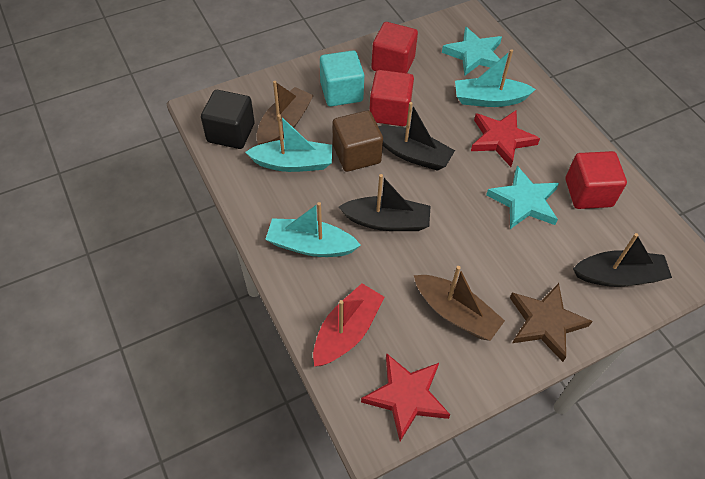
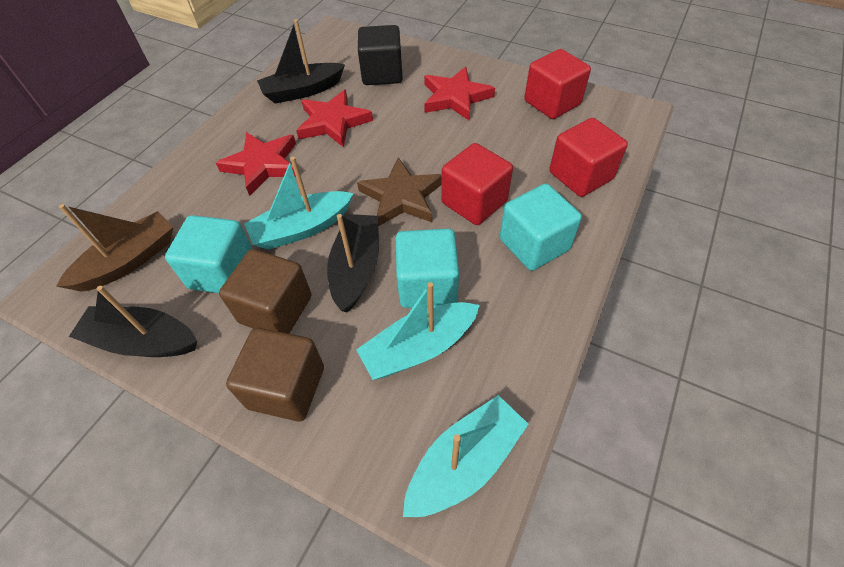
brown boat: [256,81,314,145] [414,266,505,341] = 2 -> [56,204,173,292] = 1
brown cube: [333,111,383,172] = 1 -> [219,249,311,334] [226,327,324,422] = 2
red boat: [313,283,385,367] = 1 -> none = 0
red star: [361,353,450,441] [471,110,540,167] = 2 -> [216,132,296,196] [296,90,373,147] [424,67,495,121] = 3
turquoise cube: [320,50,364,106] = 1 -> [165,215,253,293] [396,229,459,308] [500,184,582,271] = 3
turquoise star: [442,27,502,75] [486,166,559,229] = 2 -> none = 0

